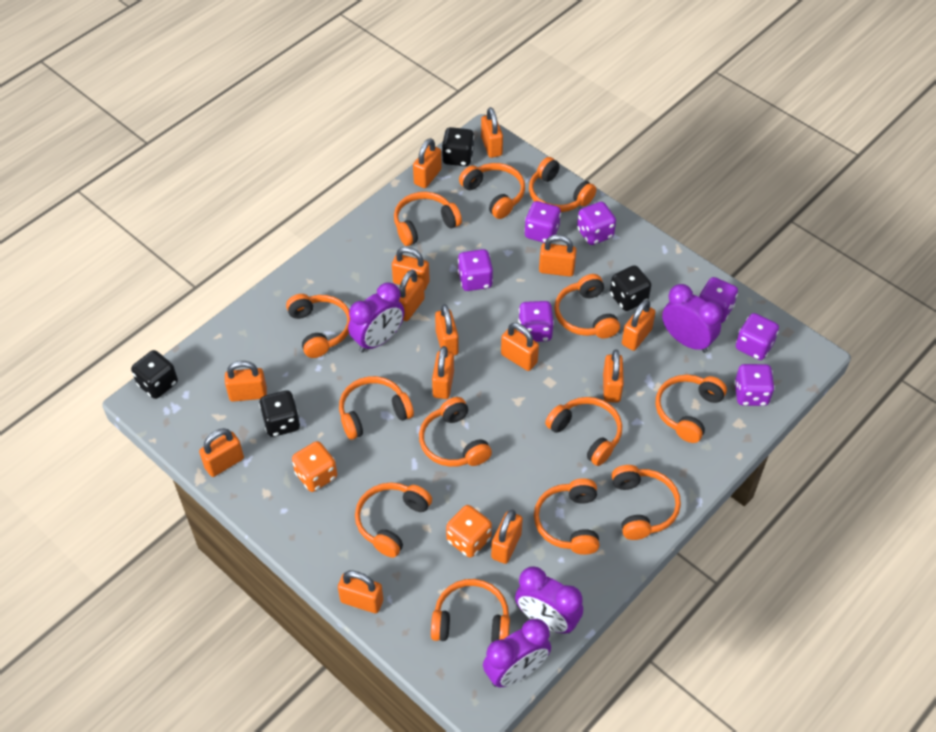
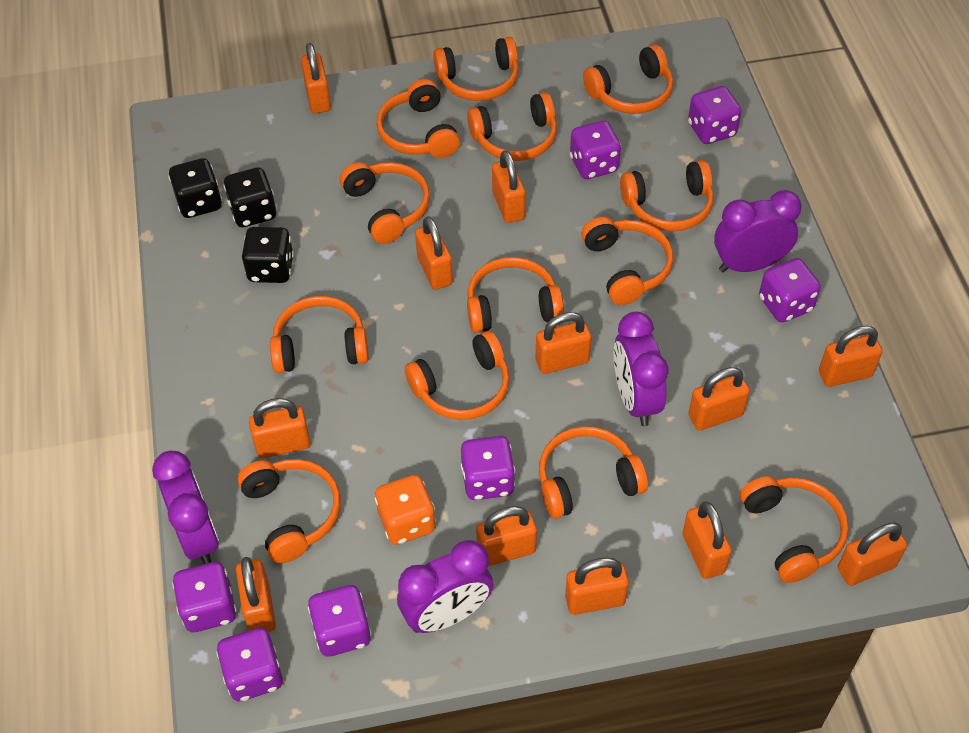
black dice: [131,350,178,399] [259,390,300,437] [442,127,474,166] [610,265,651,311] = 4 -> [168,158,222,218] [223,167,276,227] [242,227,294,283] = 3
orange dice: [292,441,337,492] [446,505,492,558] = 2 -> [375,475,436,545] = 1
orange padlock: [199,428,244,477] [225,361,267,402] [338,571,383,613] [392,247,430,290] [399,270,425,321] [413,138,442,188] [432,346,454,399] [435,304,459,356] [481,107,503,158] [491,509,523,564] [501,323,539,371] [539,235,577,277] [603,350,624,403] [622,300,655,351] = 14 -> [236,557,276,632] [249,398,311,458] [301,43,331,114] [415,216,453,290] [476,506,537,566] [492,150,526,223] [536,312,592,374] [565,557,629,615] [683,501,732,579] [688,367,750,431] [819,326,882,387] [838,522,907,586] = 12

